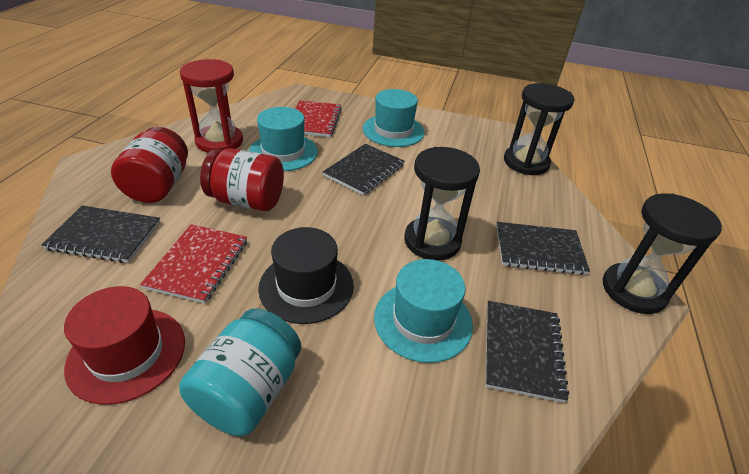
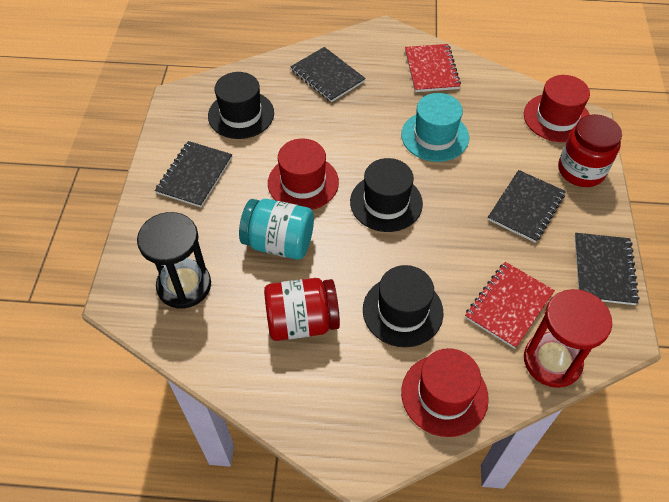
black hat: [258,227,354,324] = 1 -> [208,72,274,139] [350,158,423,232] [363,265,443,347] = 3
black hourglass: [404,147,480,261] [504,83,574,175] [603,193,722,314] = 3 -> [137,212,211,309] = 1
red hat: [64,286,185,405] = 1 -> [268,139,339,210] [401,348,489,437] [524,75,590,142] = 3
turquoise hat: [249,107,318,171] [363,89,425,147] [374,259,473,363] = 3 -> [401,93,469,162] = 1

